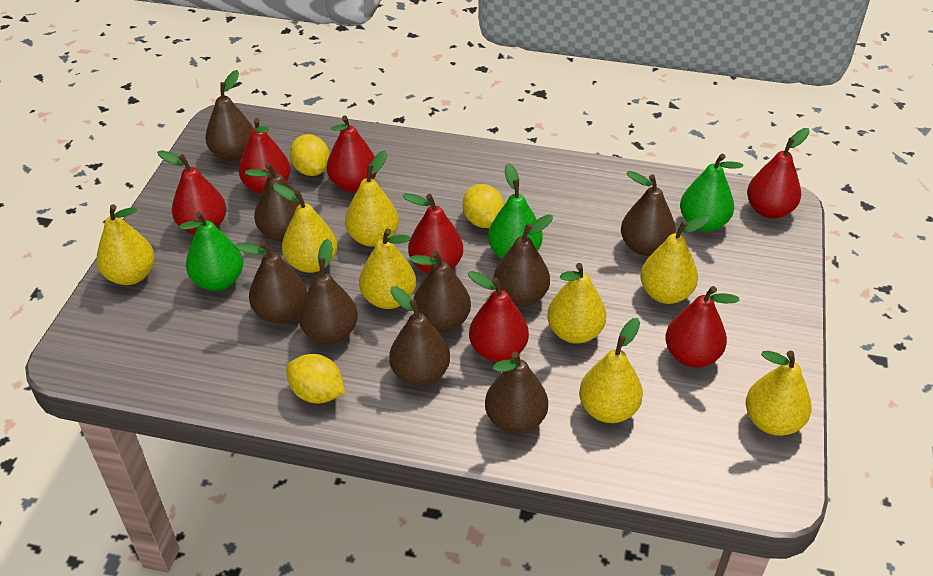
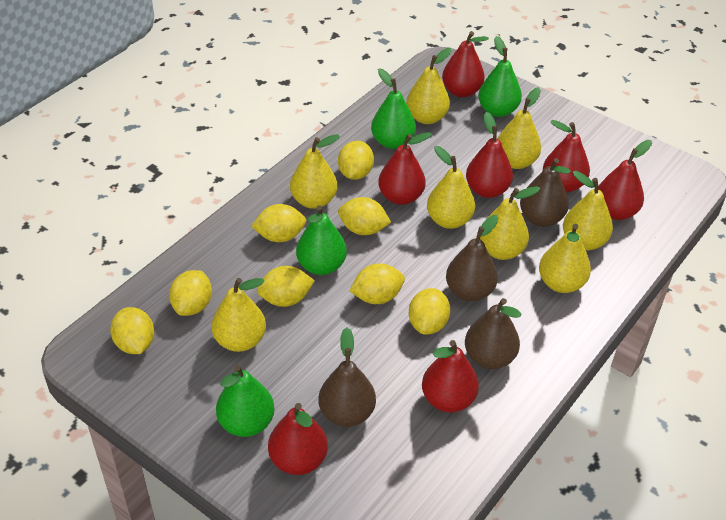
brown pear: [205,70,254,161] [235,241,307,323] [245,163,300,241] [298,239,358,344] [389,286,450,386] [409,251,471,332] [485,351,548,434] [494,214,553,307] [621,171,676,256] = 9 -> [319,327,376,427] [446,215,498,301] [465,298,522,369] [520,158,571,227] = 4
green pear: [179,212,243,291] [488,163,543,259] [680,154,743,232] = 3 -> [216,365,275,437] [296,205,347,275] [371,68,416,149] [478,36,522,117] = 4
yellow lemon: [286,354,345,404] [290,134,330,176] [463,184,505,228] = 3 -> [110,307,154,354] [169,270,212,316] [251,204,306,242] [257,266,315,307] [338,141,374,180] [338,197,391,235] [349,264,405,304] [409,288,450,335] = 8

